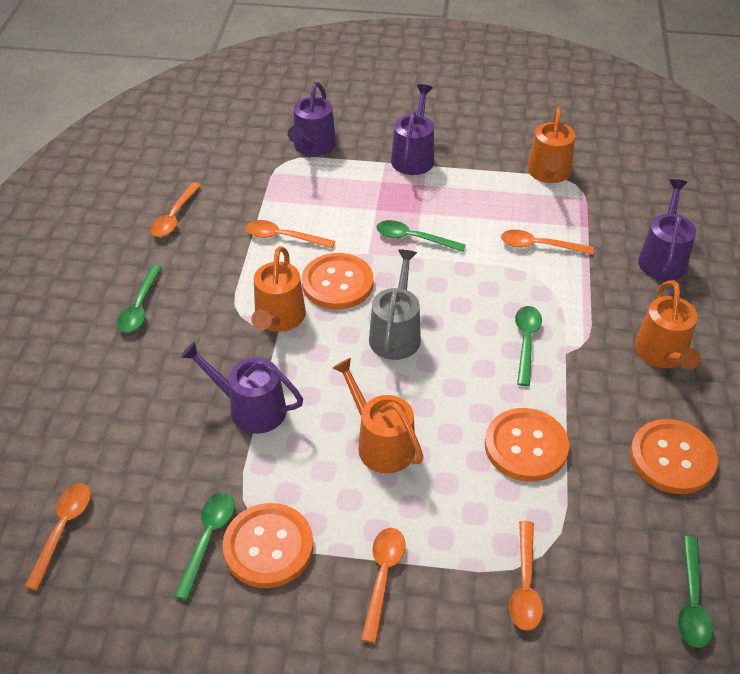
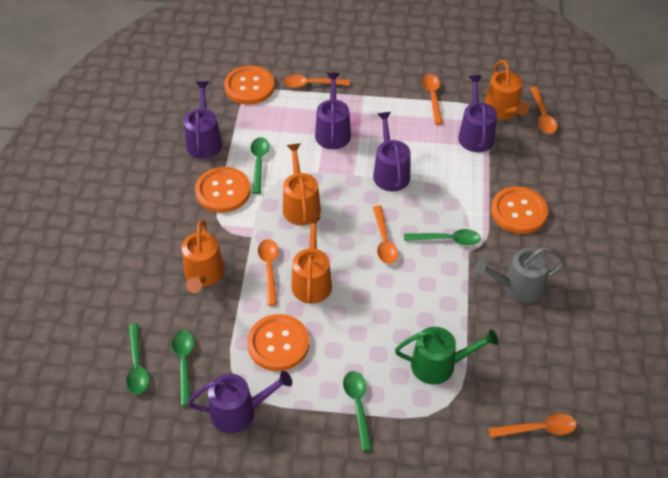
green watering can: none = 0 -> [395,327,498,385] = 1
purple watering can: [181,341,303,434] [288,82,336,156] [391,84,434,175] [638,179,696,281] = 4 -> [184,81,222,159] [187,371,292,433] [315,73,351,149] [373,112,411,191] [458,75,497,152] = 5

